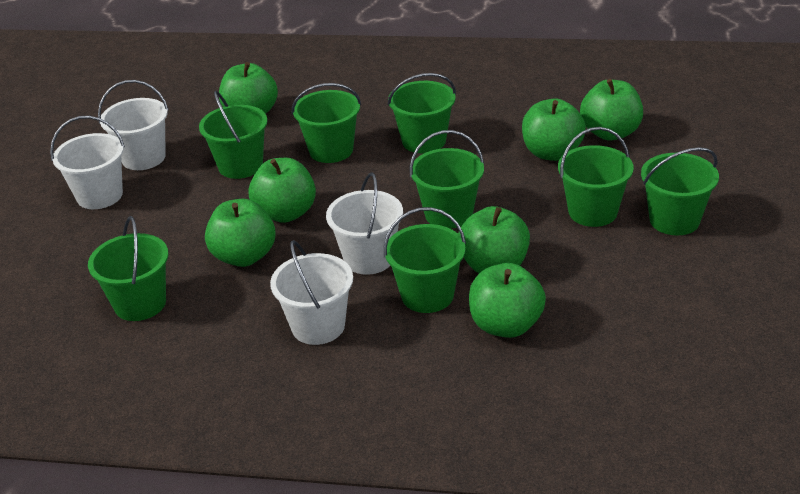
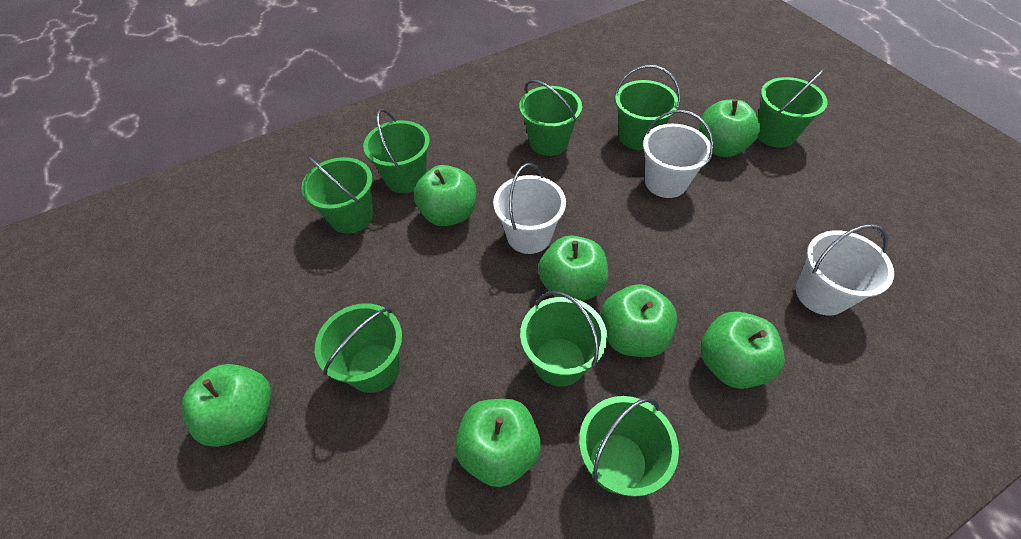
white bucket: [50,116,125,209] [98,80,168,170] [270,240,353,345] [326,172,403,275] = 4 -> [493,163,566,254] [643,110,714,198] [796,224,894,315] = 3

